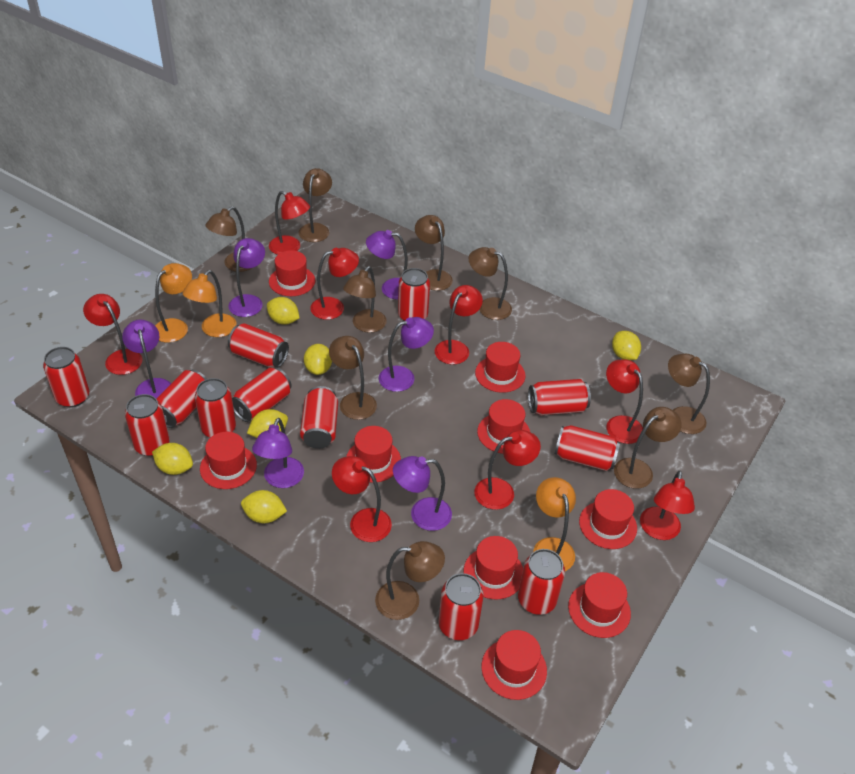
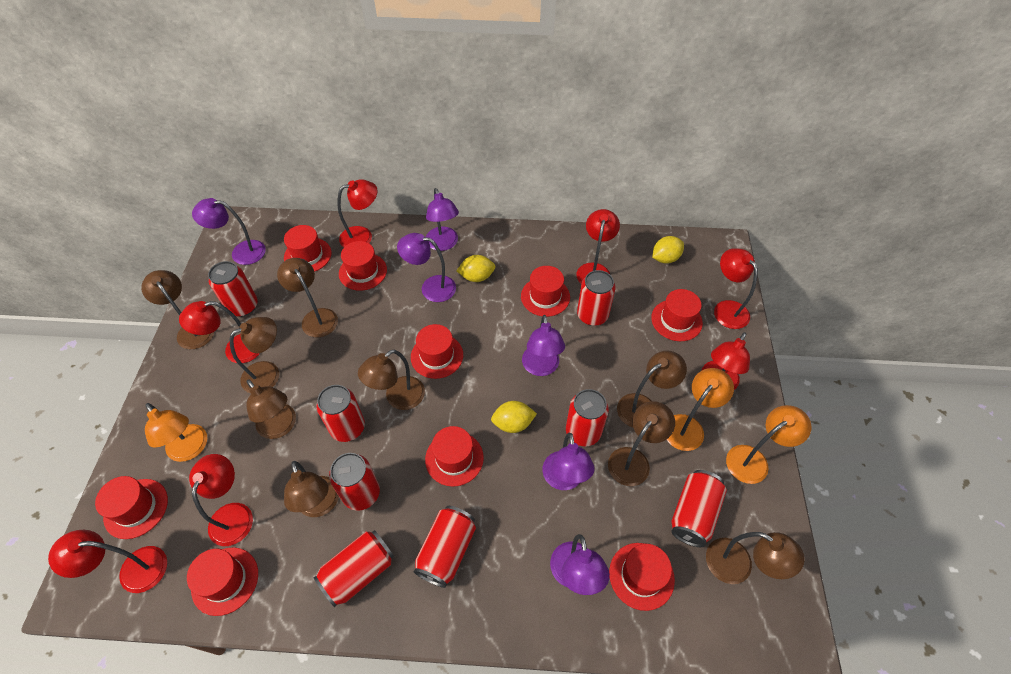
red can: [43,347,89,407] [125,394,170,456] [157,370,207,428] [195,378,236,438] [228,323,289,368] [232,368,292,422] [300,386,338,449] [398,268,430,321] [438,573,484,640] [518,549,565,615] [528,379,591,415] [555,425,620,471] = 12 -> [208,261,258,317] [313,530,394,607] [317,385,365,442] [329,453,380,511] [414,506,476,588] [566,389,609,446] [577,270,615,326] [671,470,727,547] = 8
red lamp: [83,294,142,375] [269,191,310,255] [310,248,359,320] [332,456,392,542] [435,285,483,364] [474,430,541,510] [606,359,643,444] [640,471,695,540] = 8 -> [48,530,167,593] [179,301,260,363] [189,454,253,546] [338,179,377,247] [576,209,620,284] [701,332,750,390] [714,248,758,329] = 7
yellow lemon: [152,443,193,475] [241,490,287,523] [247,409,288,438] [267,297,300,325] [304,344,332,375] [612,331,641,360] = 6 -> [457,255,496,282] [491,401,537,433] [652,236,684,264] = 3

